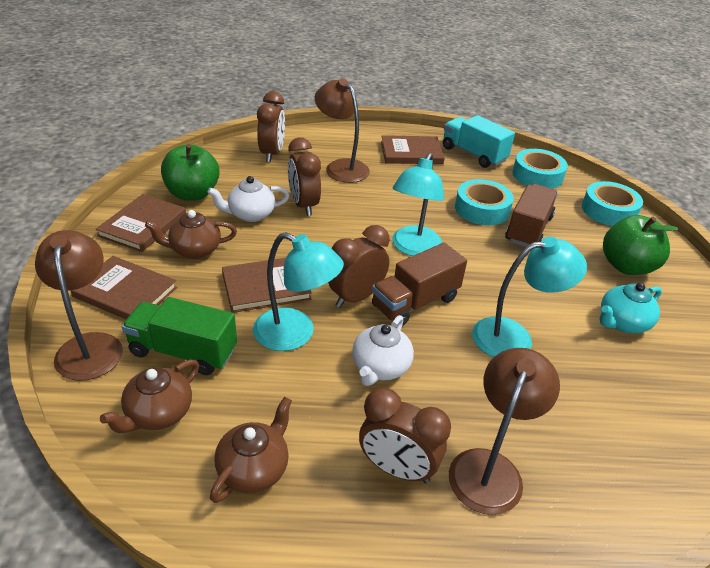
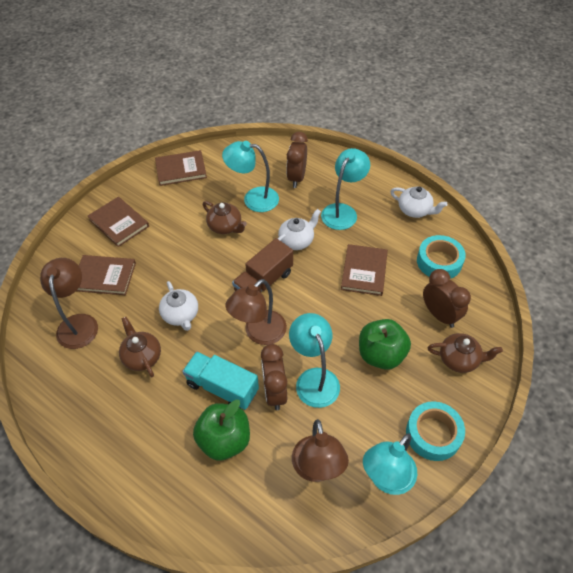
brown clock: [257,91,285,162] [288,137,321,216] [328,225,390,308] [359,388,451,483] = 4 -> [261,344,287,410] [286,132,308,188] [423,269,471,328] = 3
brown truck: [372,243,467,326] [505,184,558,247] = 2 -> [232,238,293,293] = 1
green truck: [122,297,237,375] = 1 -> none = 0
turquoise lamp: [253,232,344,351] [392,153,444,256] [472,237,587,357] = 3 -> [222,141,279,212] [289,313,340,408] [321,148,370,230] [363,433,417,495] = 4
turquoise tape: [455,179,514,225] [512,149,568,189] [582,181,643,226] = 3 -> [406,401,465,461] [417,235,466,279] = 2
turquoise teapot: [600,283,662,333] = 1 -> none = 0
white teapot: [208,176,290,222] [352,315,414,386] = 2 -> [159,281,198,331] [278,209,321,250] [390,186,447,218] = 3

